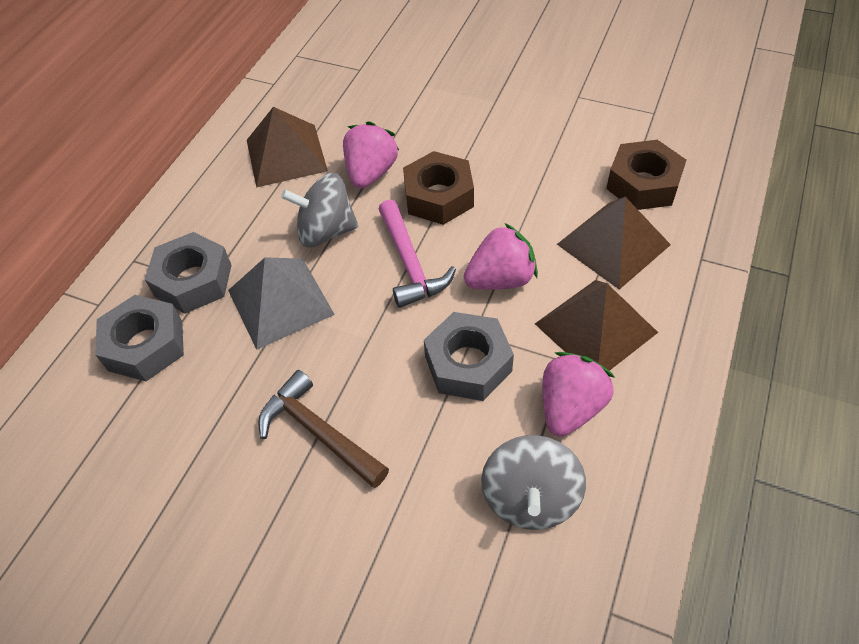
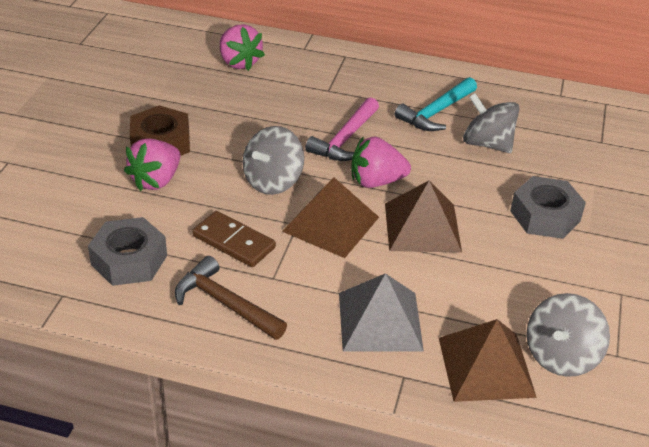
brown domino: none = 0 -> [192,211,276,267] = 1
brown nut: [403,151,474,225] [606,140,686,210] = 2 -> [130,105,190,156] = 1
grey nut: [95,295,184,381] [145,232,232,314] [424,312,514,401] = 3 -> [88,217,167,286] [510,176,586,239] = 2
grey spinning top: [281,173,358,247] [481,435,586,530] = 2 -> [243,126,304,195] [463,93,520,153] [526,293,610,377] = 3
turquoise hammer: none = 0 -> [395,77,477,131] = 1

